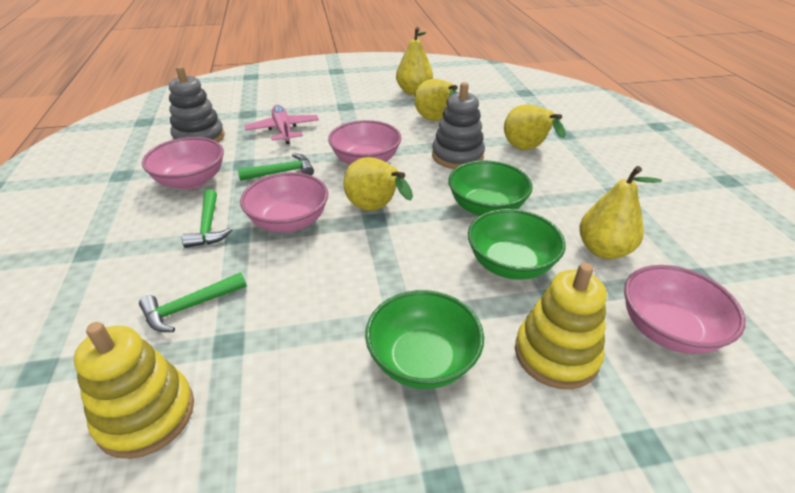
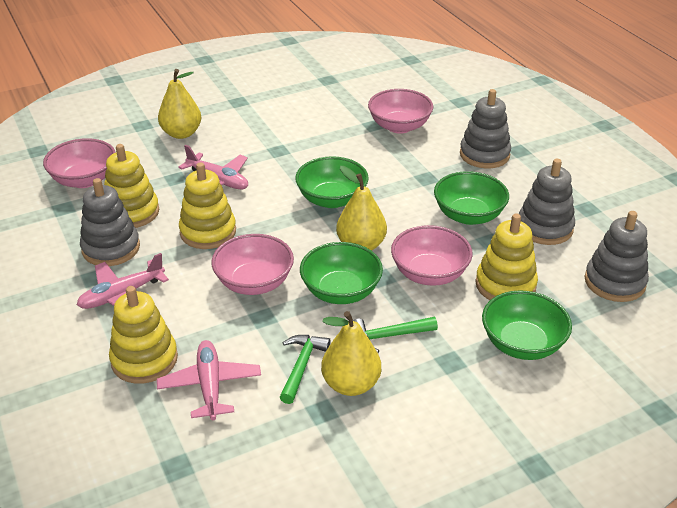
green bowl: [365,290,484,389] [448,160,533,216] [468,209,566,280] = 3 -> [295,156,369,208] [300,242,383,304] [434,171,509,225] [482,290,572,360] = 4
green hammer: [139,272,247,332] [182,189,232,248] [237,153,314,181] = 3 -> [280,335,331,404] [353,317,438,353] = 2
grey stacking toy: [169,66,225,143] [432,82,485,169] = 2 -> [80,178,140,266] [460,89,511,168] [519,159,575,245] [585,211,649,302] = 4
pink plane: [244,105,319,144] = 1 -> [77,253,169,309] [157,340,261,420] [178,145,248,189] = 3
yellow pear: [343,157,413,211] [396,27,433,95] [414,79,458,121] [504,104,566,150] [579,166,662,259] = 5 -> [158,69,201,139] [321,311,381,396] [336,166,387,251] = 3
yellow stacking toy: [74,322,194,459] [515,263,607,389] = 2 -> [104,144,159,228] [109,286,178,384] [179,162,236,249] [476,214,538,300] = 4

